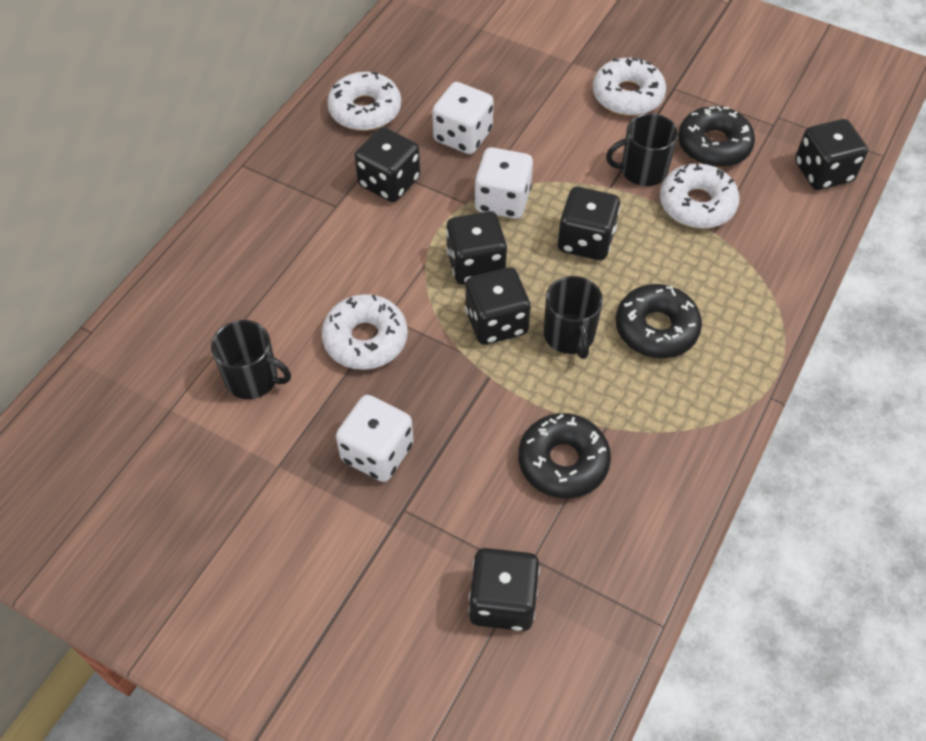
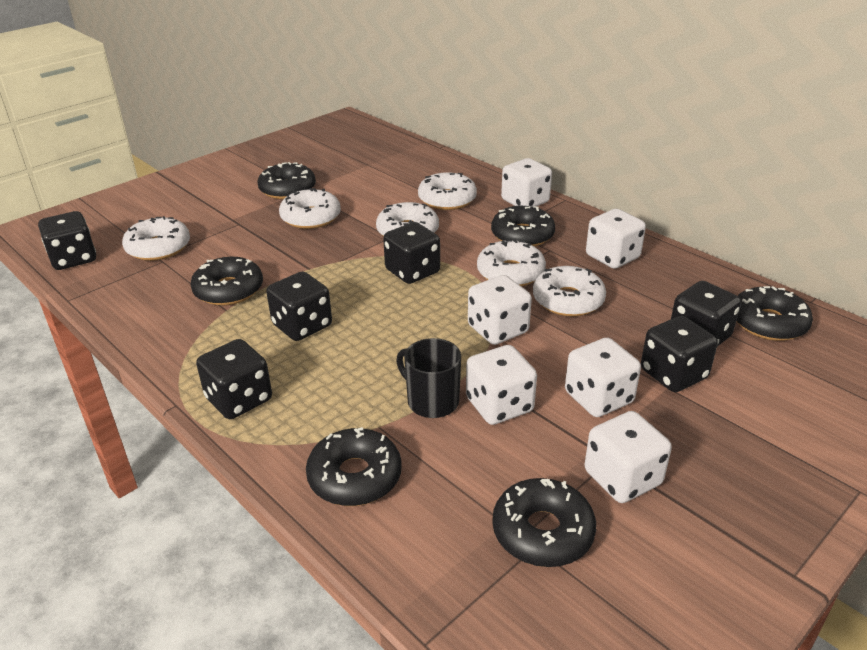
black donut: [518,413,611,499] [616,284,702,358] [678,106,755,167] = 3 -> [190,257,263,305] [257,162,316,199] [306,427,402,506] [491,206,555,247] [492,478,596,567] [737,286,813,341] = 6
black mug: [211,320,291,399] [544,276,603,359] [606,113,678,186] = 3 -> [396,338,461,418] = 1
white dice: [336,395,414,482] [432,82,494,154] [474,147,533,219] = 3 -> [466,345,537,425] [468,275,532,345] [501,158,552,207] [565,338,641,417] [585,411,672,503] [586,209,646,269] = 6
white donut: [321,294,408,370] [327,72,401,131] [593,58,666,116] [660,163,739,229] = 4 -> [122,216,190,261] [279,188,341,229] [376,202,439,236] [418,172,477,210] [477,239,546,286] [533,266,606,317] = 6

